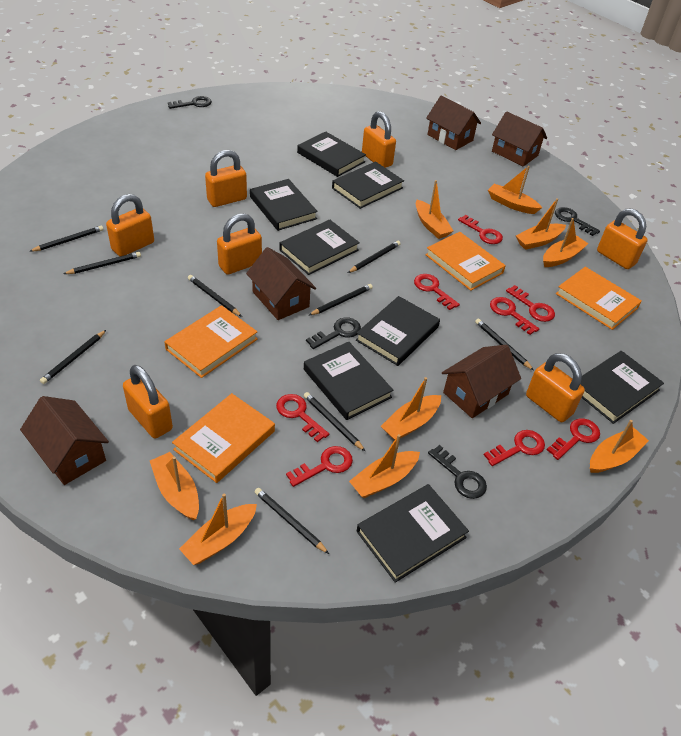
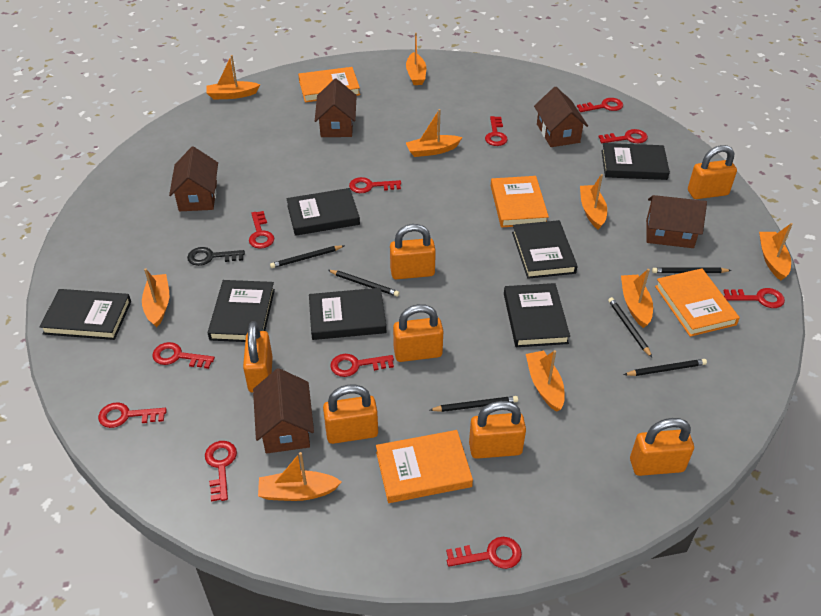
black book: [250,179,318,231] [280,220,360,275] [297,131,366,177] [304,342,393,420] [332,161,404,209] [356,296,440,366] [357,484,469,583] [580,351,664,424] = 8 -> [39,289,131,340] [208,280,275,342] [286,188,360,236] [309,288,386,340] [504,283,570,347] [512,220,577,279] [601,143,670,180] = 7
black key: [168,96,212,109] [306,317,361,349] [428,445,487,499] [555,207,600,236] = 4 -> [187,247,245,266] = 1
black pencil: [29,226,104,252] [40,330,106,384] [63,252,141,274] [188,275,242,317] [255,488,329,554] [304,392,366,452] [309,284,373,315] [348,241,401,273] [475,319,534,371] = 9 -> [270,245,344,268] [328,270,400,297] [430,396,518,412] [608,297,652,357] [624,359,707,376] [652,268,732,273] = 6
red key: [276,394,329,442] [286,446,353,487] [414,274,460,310] [458,215,503,244] [484,430,545,466] [490,297,539,335] [506,285,555,322] [547,418,600,460] = 8 -> [98,402,167,428] [152,342,215,369] [205,441,237,501] [249,211,274,249] [331,354,394,377] [349,177,401,193] [446,537,522,569] [485,116,508,146] [577,98,623,112] [599,129,648,143] [724,288,785,308] = 11

